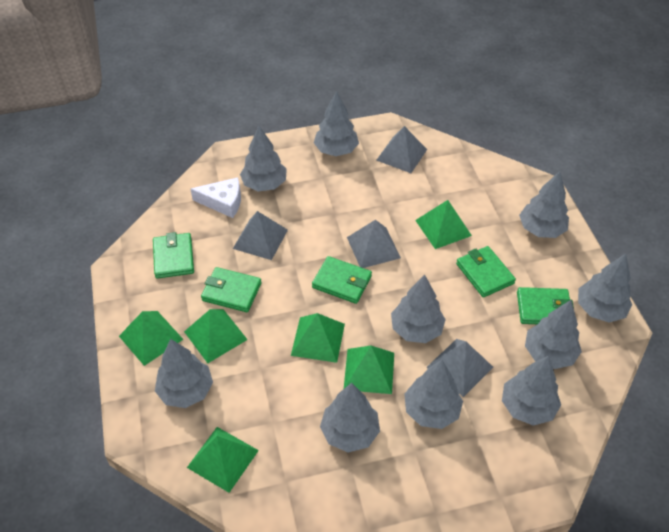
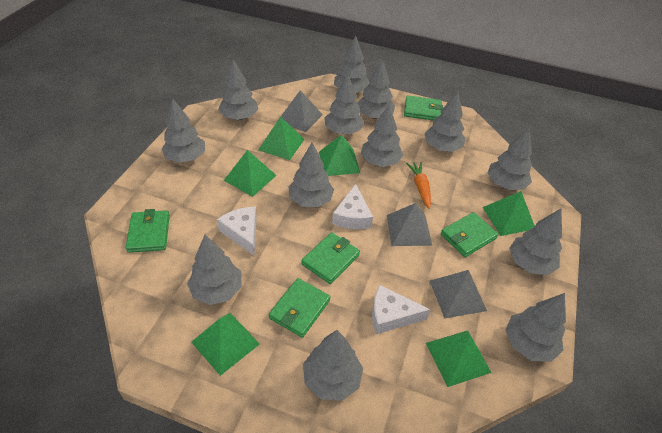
grey pyramid: [233,211,288,260] [347,220,401,268] [376,126,427,173] [426,339,493,397] = 4 -> [278,90,323,132] [387,203,432,246] [430,270,487,318] = 3
grey tree: [155,339,213,408] [240,126,287,191] [314,91,359,156] [320,383,380,452] [391,275,446,343] [404,360,463,429] [502,356,561,426] [519,171,569,238] [525,300,582,369] [578,254,632,323] = 10 -> [161,99,205,163] [187,235,242,305] [218,59,258,120] [288,143,334,207] [303,330,363,401] [324,74,364,134] [334,36,370,93] [357,60,395,119] [361,104,403,167] [425,91,465,152] [487,127,532,190] [505,293,566,362] [509,209,562,275] = 13
orange carrot: none = 0 -> [406,162,431,209] = 1
white cheese: [190,177,241,218] = 1 -> [217,207,257,255] [332,184,373,229] [372,285,430,334] = 3

